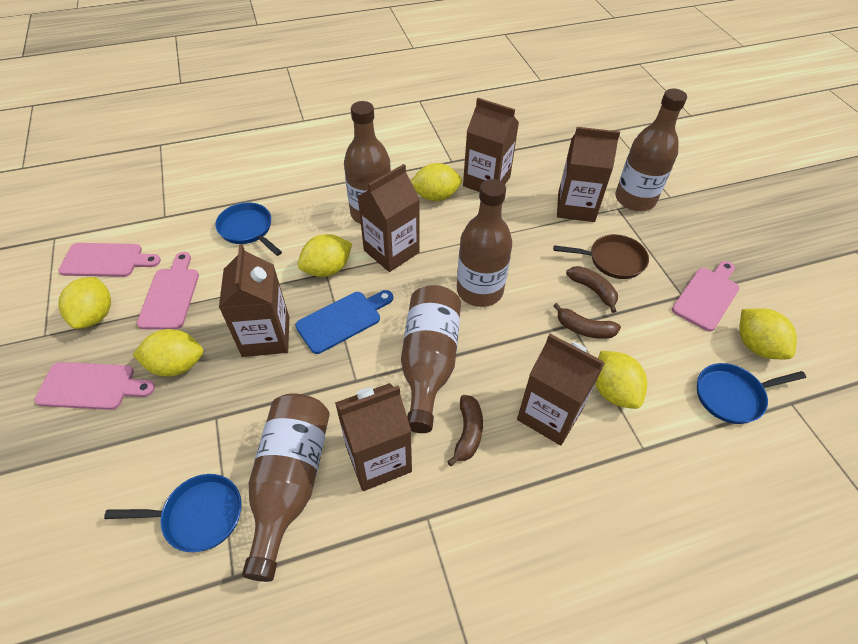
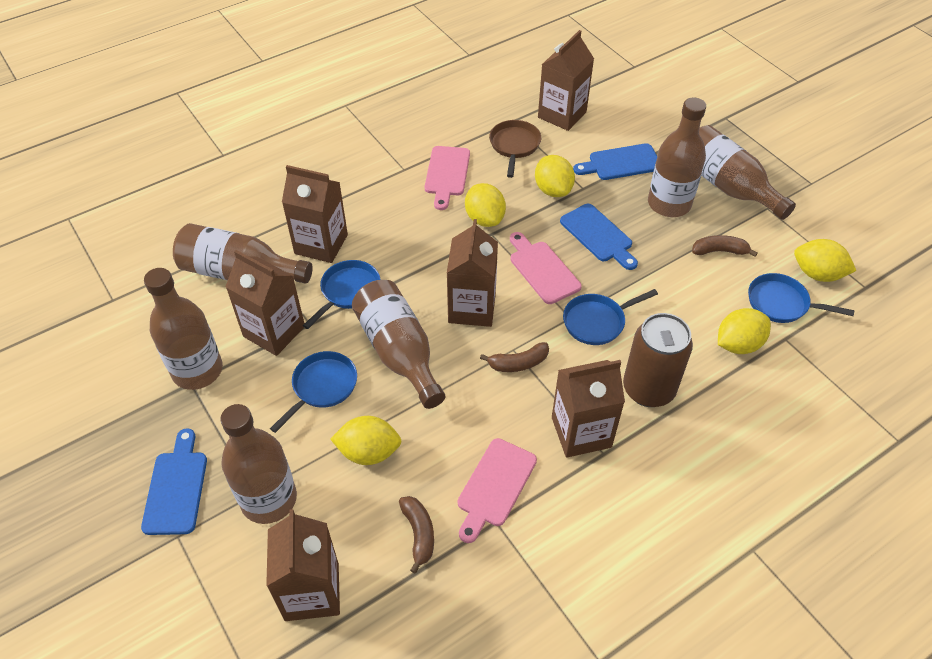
blue cutting board: [295,290,393,354] = 1 -> [141,428,207,535] [560,204,638,270] [573,143,657,180] = 3
blue pan: [104,474,242,552] [215,202,282,256] [697,363,806,424] = 3 -> [270,351,357,433] [303,260,381,329] [563,289,658,345] [748,273,854,323] = 4
brown bottle: [242,393,330,582] [344,101,391,224] [401,285,461,433] [457,179,512,307] [615,89,687,211] = 5 -> [144,268,223,390] [173,223,313,284] [220,404,297,524] [352,280,445,409] [648,97,706,217] [699,125,796,220] = 6
brown can: none = 0 -> [623,313,693,407] = 1
pink cutting board: [35,362,155,410] [58,243,161,277] [137,252,199,330] [672,261,739,332] = 4 -> [425,146,470,210] [458,438,537,543] [510,232,582,304] = 3
yellow lemon: [58,277,111,329] [133,329,203,377] [298,234,352,277] [411,163,462,201] [595,351,647,409] [739,308,797,359] = 6 -> [331,416,402,465] [465,183,506,227] [535,155,575,197] [718,308,771,354] [794,239,856,282] = 5

